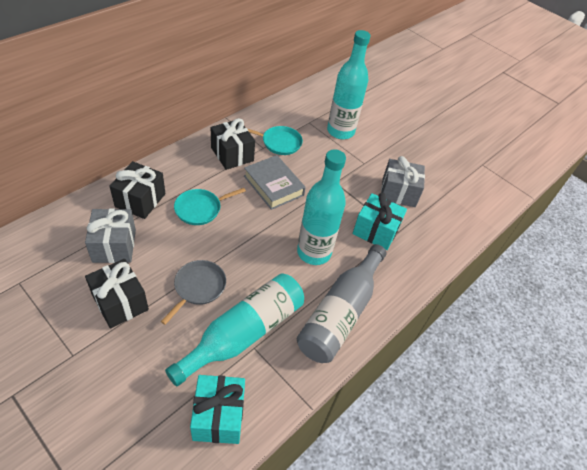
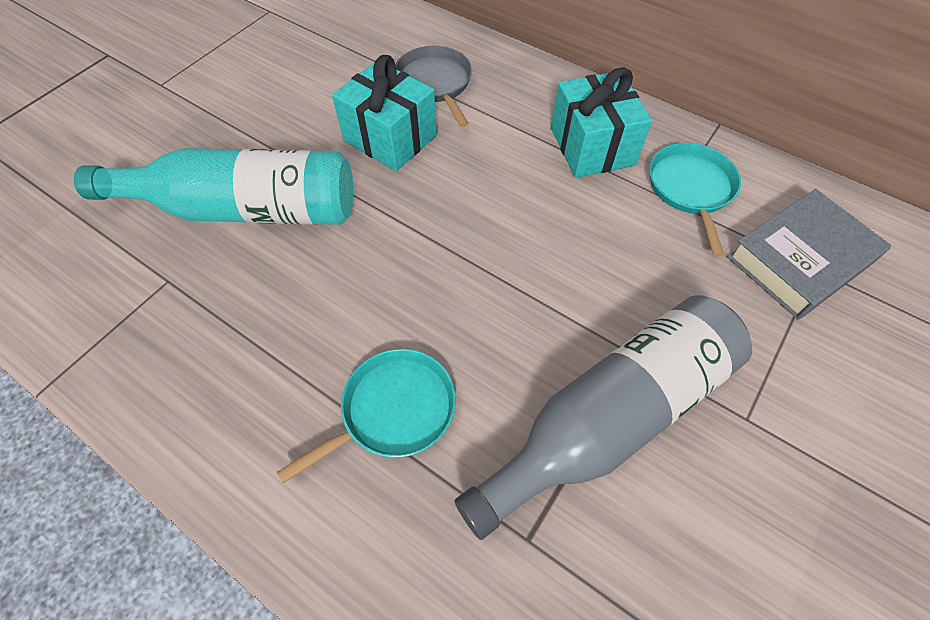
black gift: [85,259,149,329] [109,161,166,219] [211,118,255,170] = 3 -> none = 0
grey gift: [85,208,136,263] [381,156,425,207] = 2 -> none = 0
turquoise bottle: [165,273,304,386] [297,150,346,265] [327,30,370,139] = 3 -> [74,148,353,225] = 1

